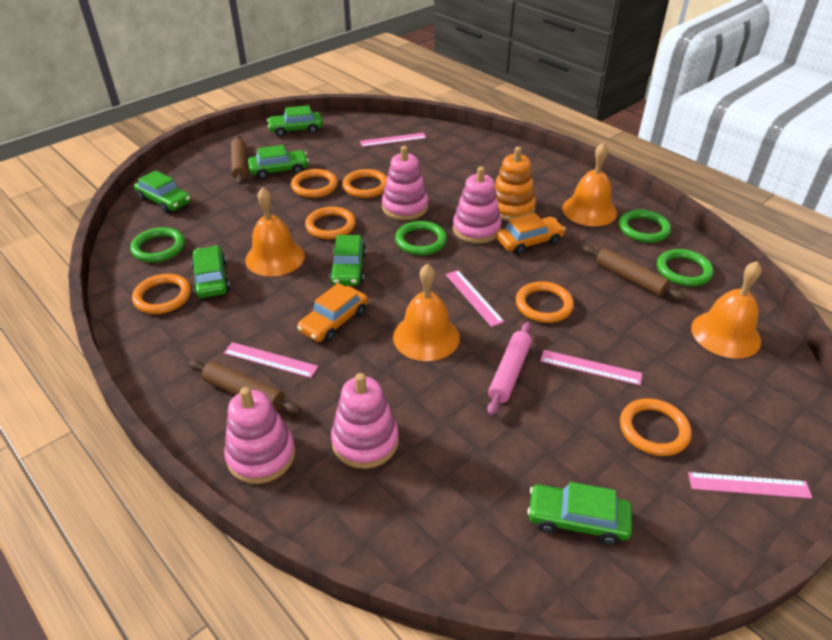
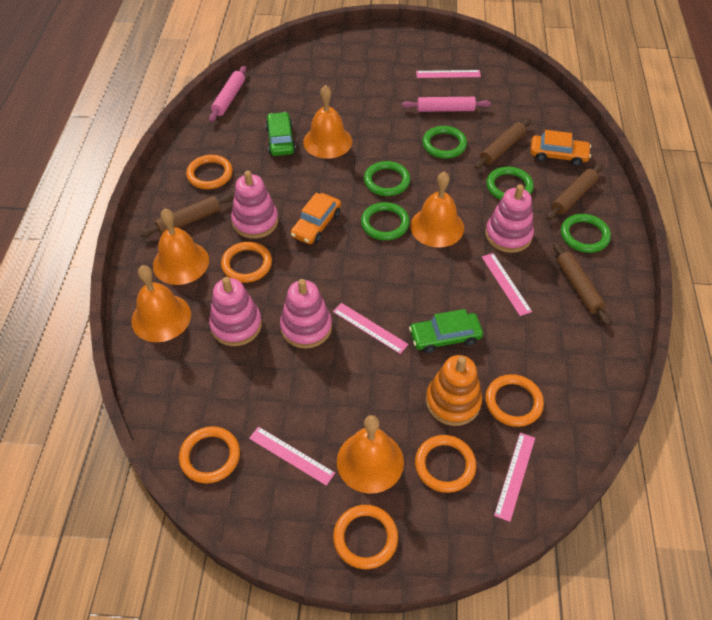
brown rolling pin: [188,360,301,414] [231,135,247,185] [583,245,686,300] = 3 -> [140,194,234,237] [475,119,531,169] [547,164,602,220] [553,242,610,325] = 4
green car: [134,170,191,213] [191,245,230,298] [248,145,309,179] [267,105,323,136] [329,235,366,286] [527,482,632,545] = 6 -> [265,112,296,156] [409,309,483,353] = 2
green ring: [130,227,185,262] [395,221,447,255] [619,209,671,243] [657,249,714,287] = 4 -> [361,202,410,240] [364,161,410,196] [422,126,467,158] [486,167,534,200] [561,214,611,253] = 5
orange bell: [245,187,305,276] [393,264,460,361] [562,142,617,226] [691,261,762,359] = 4 -> [131,265,191,342] [153,209,209,285] [303,85,352,159] [337,415,404,494] [410,172,464,247] = 5
pink rolling pin: [487,322,532,416] = 1 -> [209,66,247,122] [402,97,491,112] = 2

